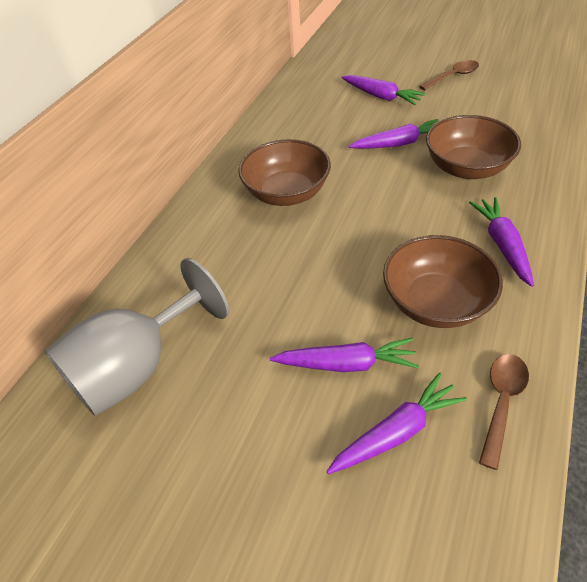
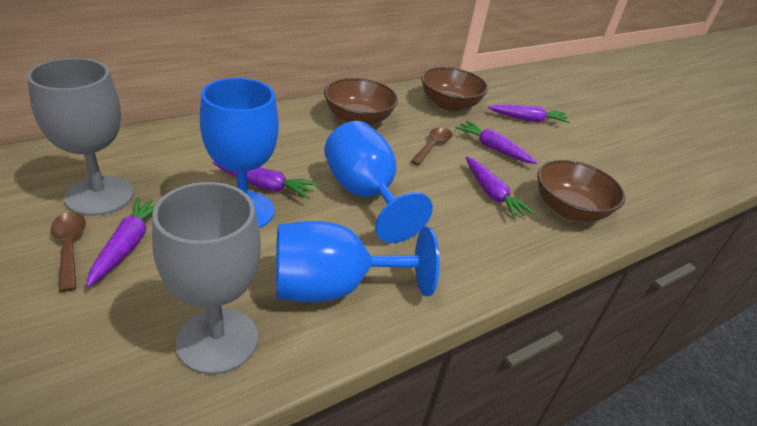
blue goblet: none = 0 -> [200,78,279,228] [276,221,440,302] [324,121,433,243] = 3
grey goblet: [45,258,229,416] = 1 -> [27,58,134,216] [152,182,261,375] = 2

